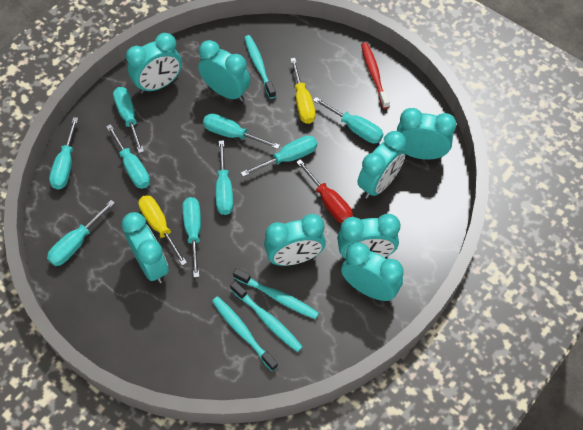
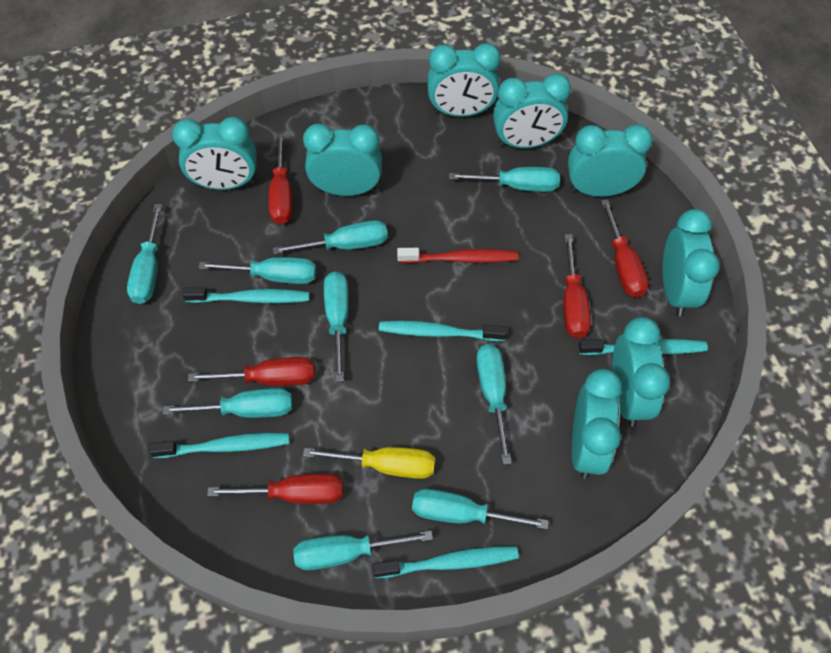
red screwdriver: [296,159,353,223] = 1 -> [188,357,315,386] [207,474,343,504] [269,134,292,225] [564,234,591,338] [601,199,649,298] = 5
turquoise toothbrush: [212,296,278,371] [230,281,303,352] [233,268,319,319] [244,35,276,99] = 4 -> [149,433,289,458] [182,287,309,303] [373,546,519,578] [379,321,507,341] [579,339,708,355] = 5
yellow screwdriver: [138,195,187,266] [290,58,316,124] = 2 -> [303,447,435,479] = 1

